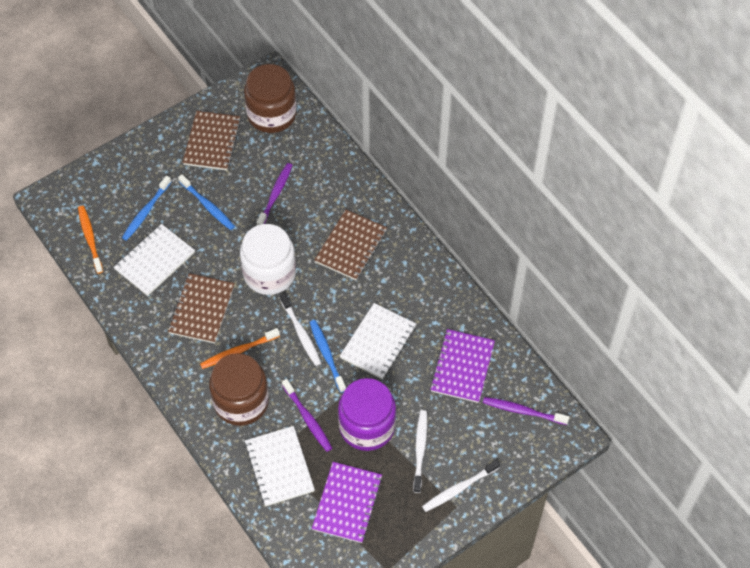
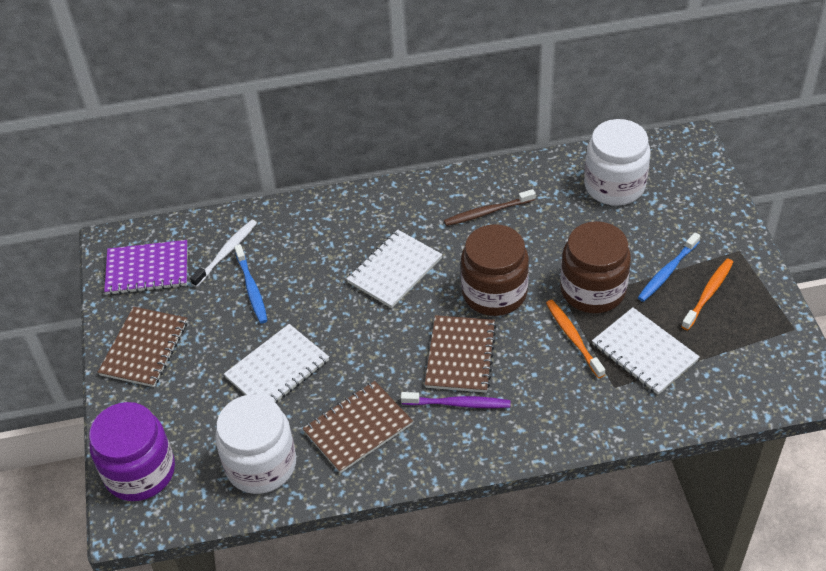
blue toothbrush: [122,176,171,241] [178,174,235,230] [309,320,346,393] = 3 -> [234,244,268,324] [638,233,700,302] = 2
brown toothbrush: none = 0 -> [444,189,536,226] = 1
purple notebook: [312,462,383,543] [430,329,495,403] = 2 -> [104,240,188,295] = 1
purple toothbrush: [256,163,292,225] [282,379,332,452] [483,397,569,425] = 3 -> [401,392,510,408] = 1
white jar: [240,224,296,295] = 1 -> [215,394,296,494] [584,119,650,206] = 2
white toothbrush: [280,294,321,366] [413,410,427,493] [422,460,500,512] = 3 -> [190,220,257,287] = 1

